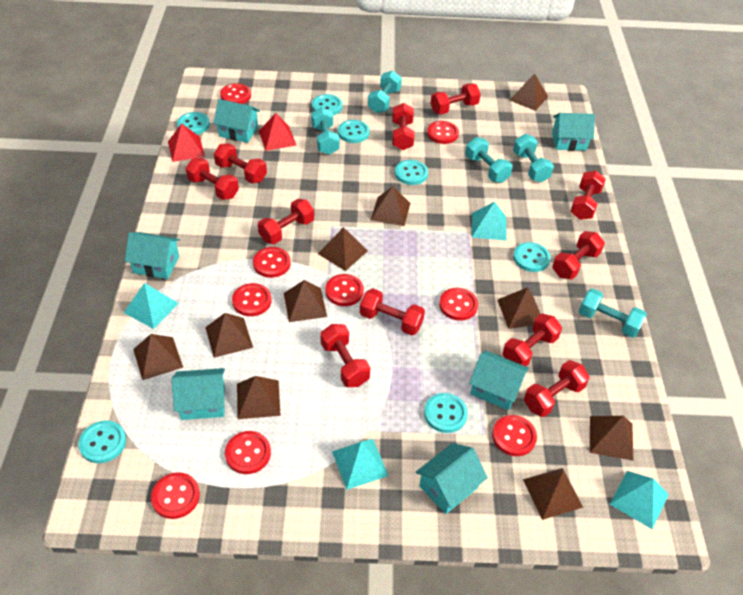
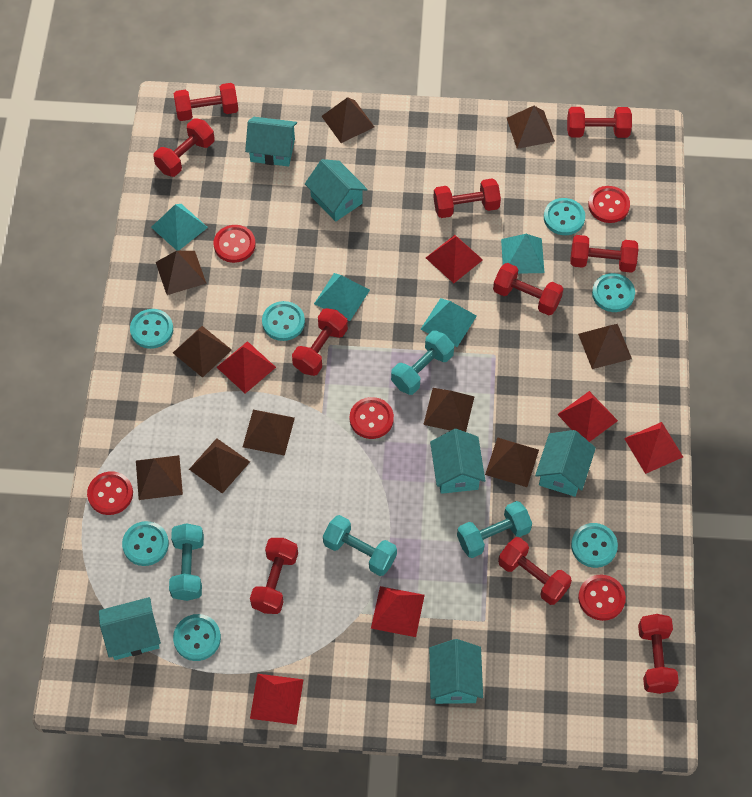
red button: [151,472,200,519] [220,83,251,104] [225,431,271,474] [232,283,272,316] [253,247,291,278] [325,274,364,306] [427,121,459,144] [439,288,478,321] [492,415,537,456] = 9 -> [87,471,133,515] [214,225,255,263] [350,397,394,439] [578,575,626,621] [588,186,630,223] = 5
red dumbbell: [186,158,239,200] [214,143,267,184] [258,199,314,244] [321,324,371,387] [360,288,425,336] [392,103,415,150] [430,83,481,115] [502,314,562,366] [524,360,590,417] [552,231,605,280] [570,171,606,220] = 11 -> [153,118,215,177] [174,83,238,121] [250,538,298,614] [292,308,348,376] [433,178,501,218] [493,263,563,315] [498,537,572,605] [567,107,632,138] [571,235,638,273] [638,614,679,694] = 10
red pyramid: [168,123,205,162] [259,113,297,151] = 2 -> [217,341,276,394] [250,674,304,725] [371,586,425,637] [426,235,483,283] [557,391,618,442] [624,422,683,474] = 6
turquoise dumbbell: [311,107,340,155] [368,71,402,113] [465,137,513,183] [513,134,554,182] [579,288,647,338] = 5 -> [169,523,204,601] [323,515,397,576] [391,331,454,395] [457,501,532,558] = 4

